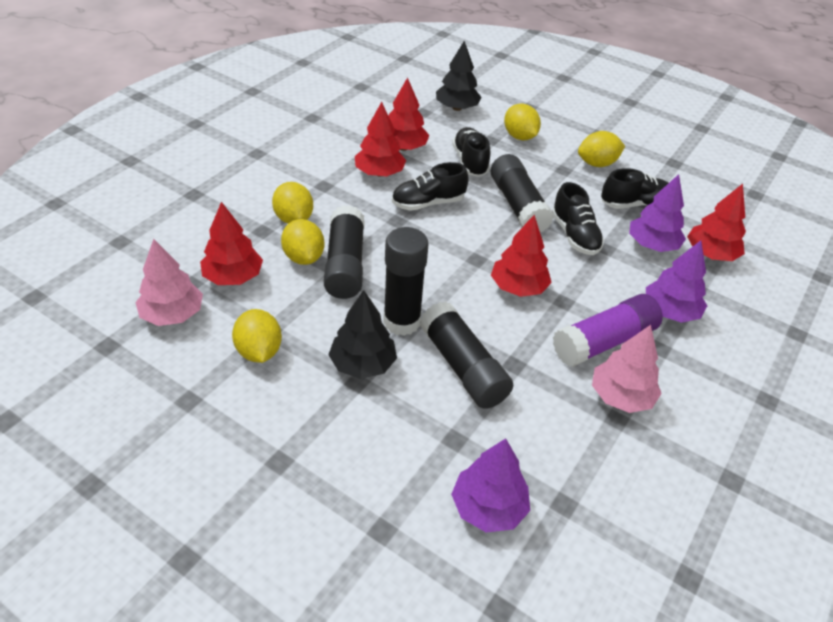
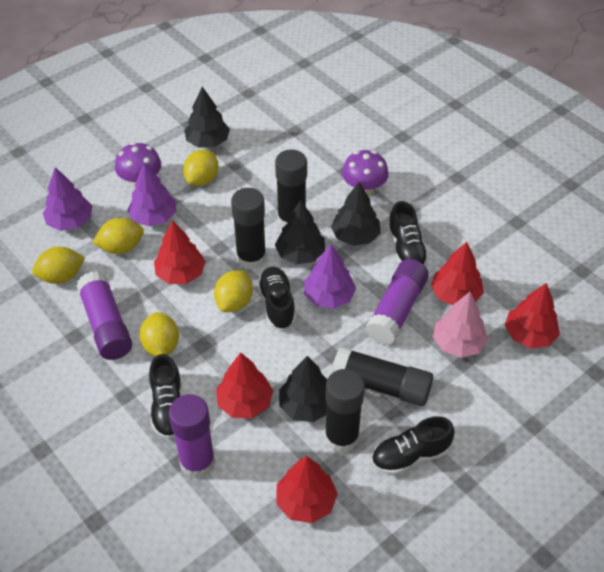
black tree: [328,290,397,379] [436,41,482,111] = 2 -> [184,87,230,148] [275,200,325,264] [279,356,327,422] [331,182,381,246] = 4
pink tree: [135,239,203,326] [592,325,662,413] = 2 -> [433,292,488,358] = 1
purple glue stick: [553,294,663,367] = 1 -> [76,271,132,360] [169,394,215,479] [365,259,429,345] = 3
purple mushroom: none = 0 -> [115,142,161,188] [342,150,389,196] = 2

